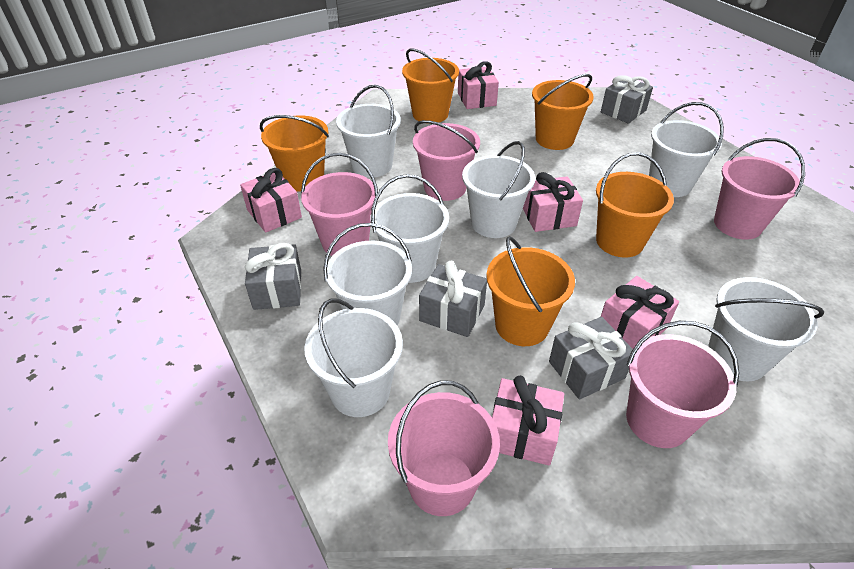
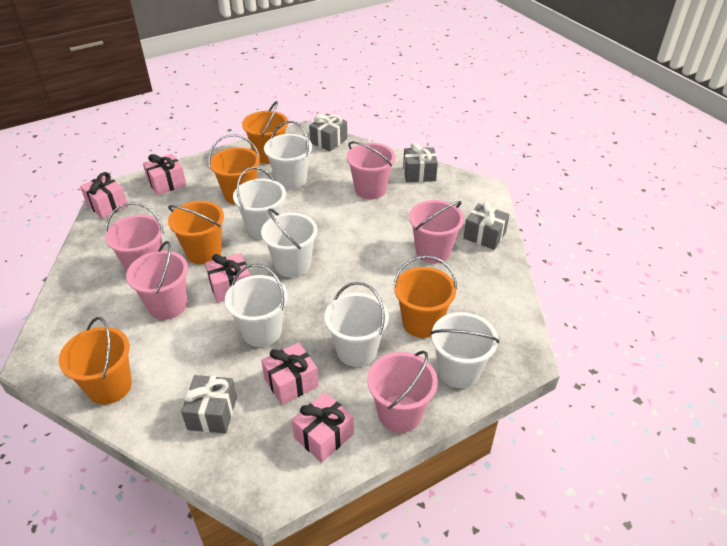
white bucket: [304,298,403,417] [323,223,412,326] [336,85,401,178] [370,174,449,283] [462,141,535,238] [649,102,724,197] [708,277,824,382] = 7 -> [225,264,288,347] [233,167,286,239] [261,208,318,277] [264,121,312,190] [324,282,389,367] [430,312,499,388] = 6

